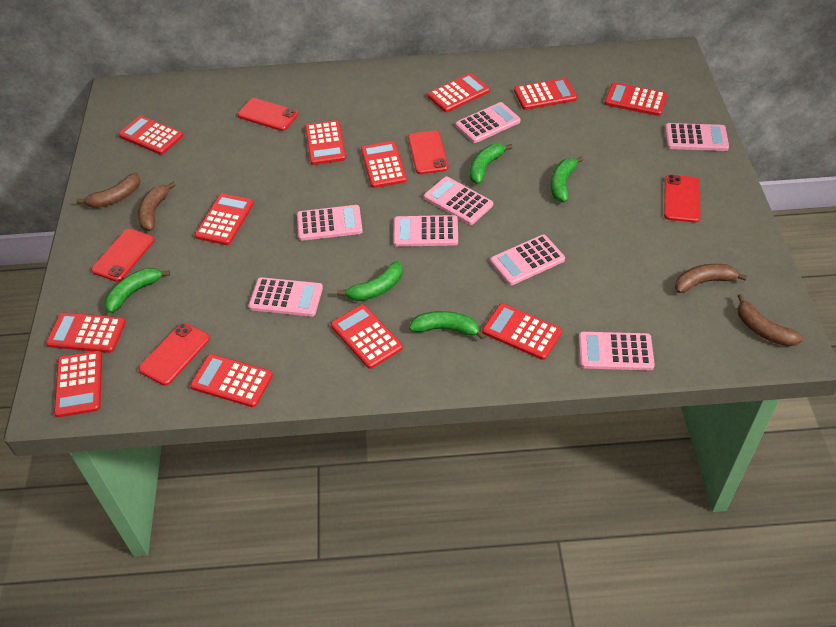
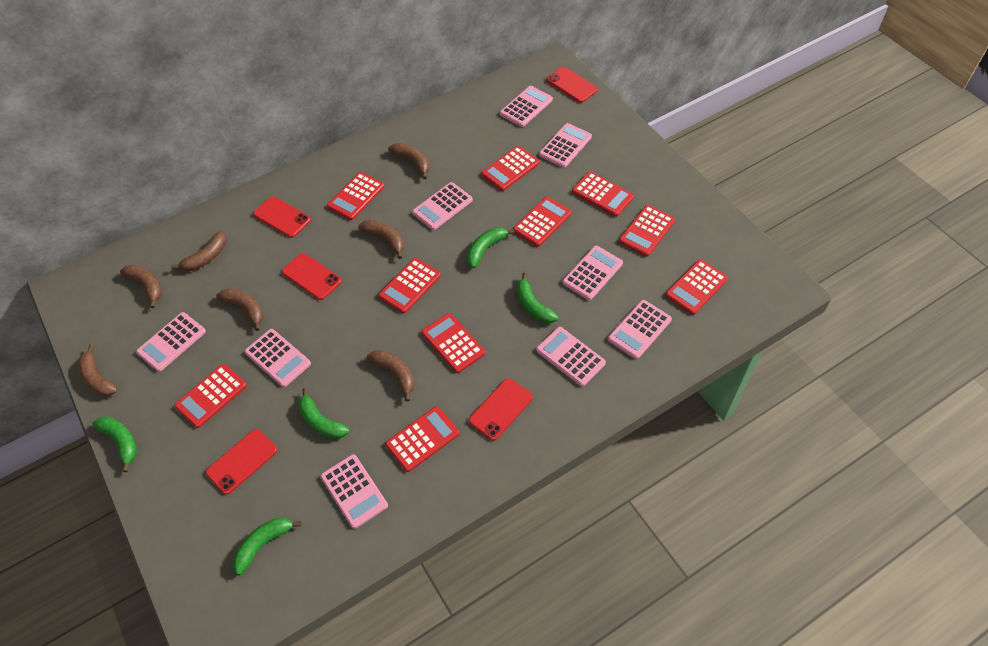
brown banana: [76,173,141,208] [138,182,176,231] [675,264,747,293] [737,294,803,347] = 4 -> [78,344,118,396] [120,265,162,308] [171,231,226,271] [216,288,263,331] [358,220,404,259] [367,350,414,401] [388,143,429,179] = 7
pink calculator: [248,277,323,317] [297,205,363,241] [393,215,458,247] [424,177,493,225] [456,102,521,143] [490,235,565,285] [579,332,655,370] [665,123,729,151] = 8 -> [136,312,206,372] [244,329,311,387] [320,454,388,529] [412,182,473,230] [500,86,553,127] [536,327,606,387] [539,123,592,168] [562,246,623,300] [608,300,672,359] = 9
red calculator: [46,313,126,353] [54,351,102,417] [119,116,183,155] [190,354,273,407] [195,194,254,245] [305,120,346,165] [331,304,403,369] [361,141,407,188] [427,73,490,112] [482,303,562,360] [514,78,577,110] [605,82,668,116] = 12 -> [174,364,247,428] [327,172,385,220] [378,258,441,314] [385,406,460,472] [421,313,485,373] [481,146,539,191] [513,196,572,247] [572,172,634,217] [619,205,675,257] [665,259,728,315] = 10

